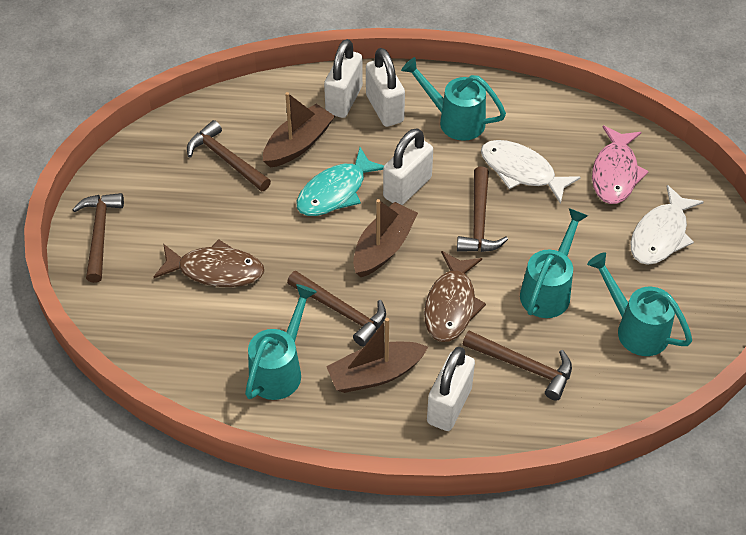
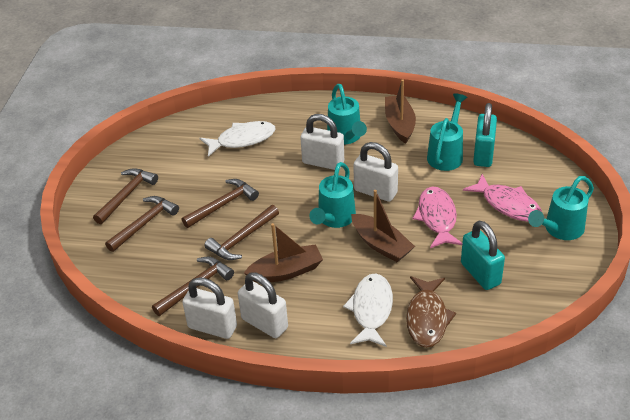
brown fish: [154,239,264,287] [424,251,486,342] = 2 -> [406,276,456,348] = 1
pink fish: [592,126,649,204] = 1 -> [413,187,462,248] [463,174,542,222] = 2
turquoise fish: [297,147,384,216] = 1 -> none = 0
turquoise padlock: none = 0 -> [461,221,505,290] [473,103,497,167] = 2

